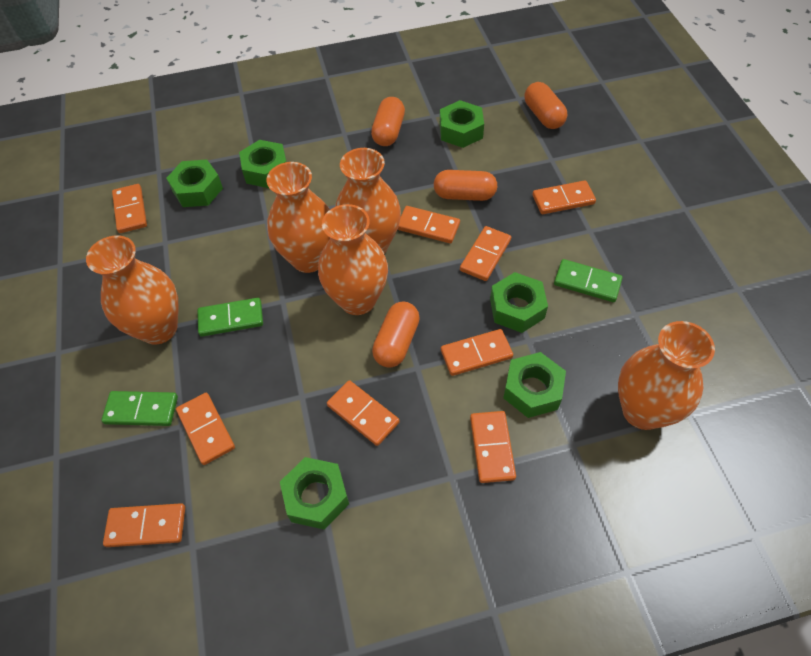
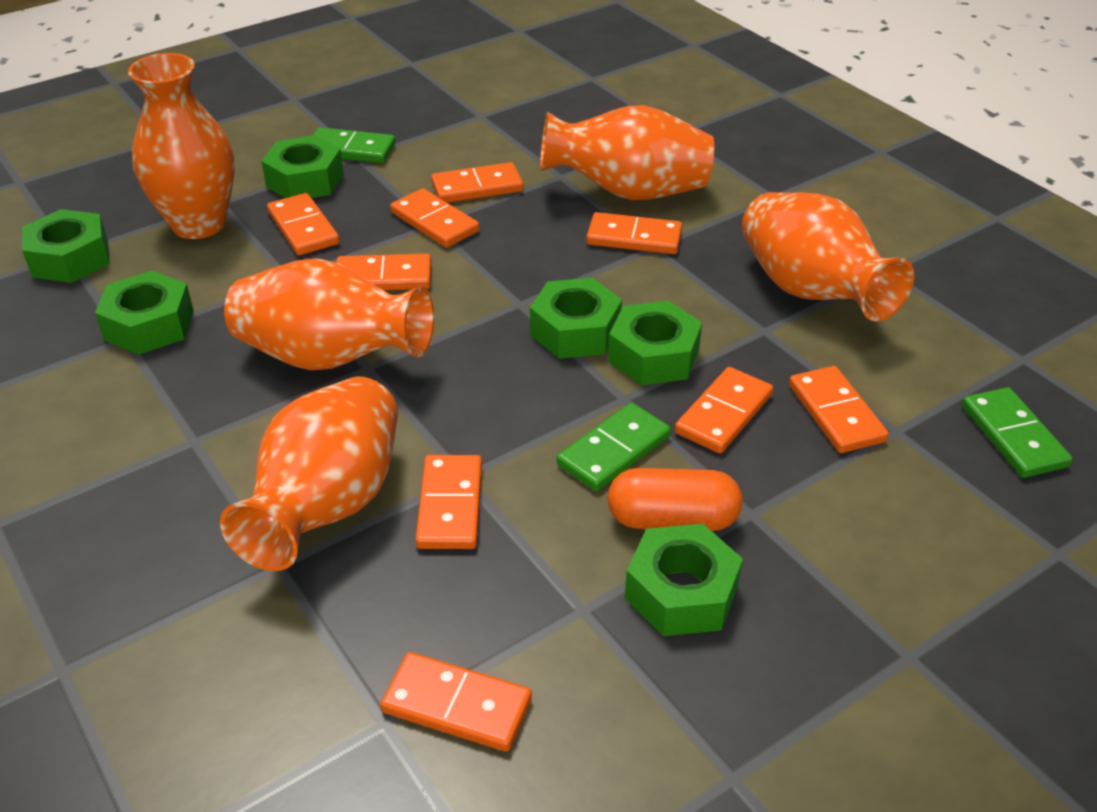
orange capsule: [371,97,405,146] [372,302,420,368] [434,170,497,201] [524,82,567,129] = 4 -> [607,468,742,531] = 1

